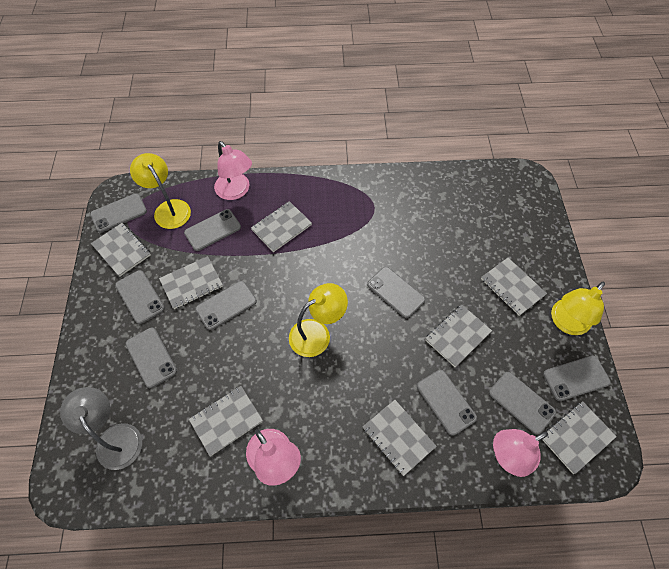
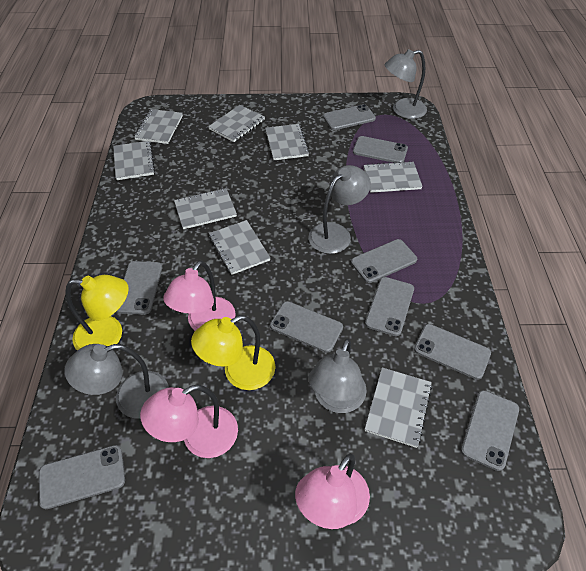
grey lamp: [60,387,142,470] = 1 -> [65,344,169,419] [308,165,371,254] [308,339,367,413] [385,49,427,119] = 4
yellow lamp: [130,153,191,229] [289,283,348,357] [551,282,605,335] = 3 -> [66,275,129,351] [191,315,276,390] = 2

